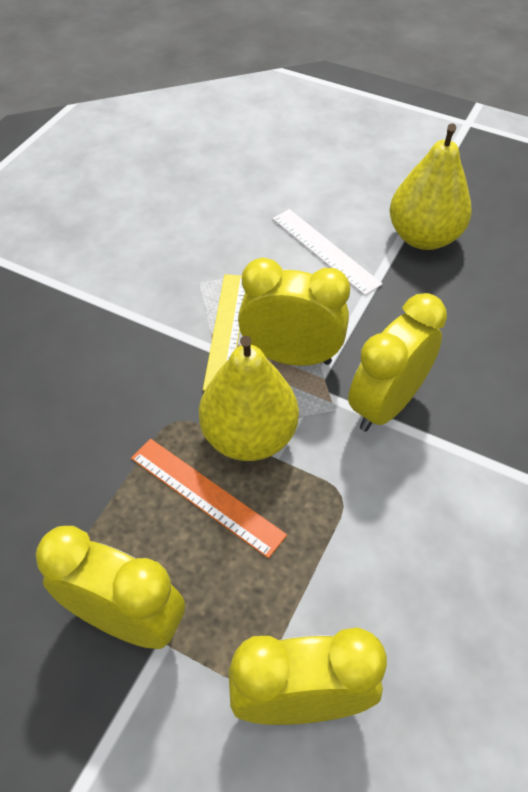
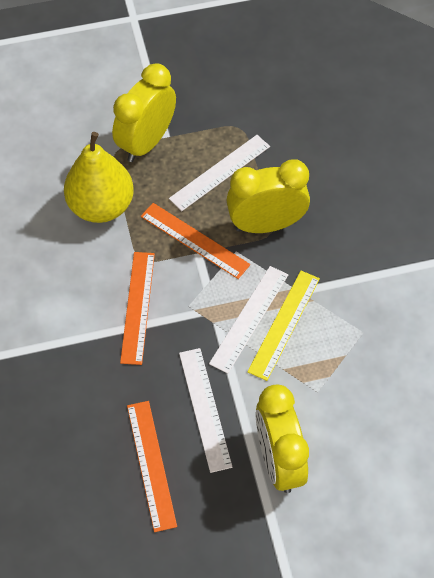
orange ruler: [131,439,287,558] = 1 -> [120,252,155,365] [127,401,177,532] [141,203,250,279] = 3
white ruler: [272,209,382,296] = 1 -> [169,135,270,211] [179,348,232,473] [209,266,288,374] = 3
yellow clock: [36,526,185,649] [229,627,387,725] [238,258,350,366] [348,293,447,432] = 4 -> [112,63,176,162] [226,159,310,233] [256,385,309,493] = 3
yellow pear: [199,335,299,461] [390,123,472,250] = 2 -> [64,132,134,223] = 1

